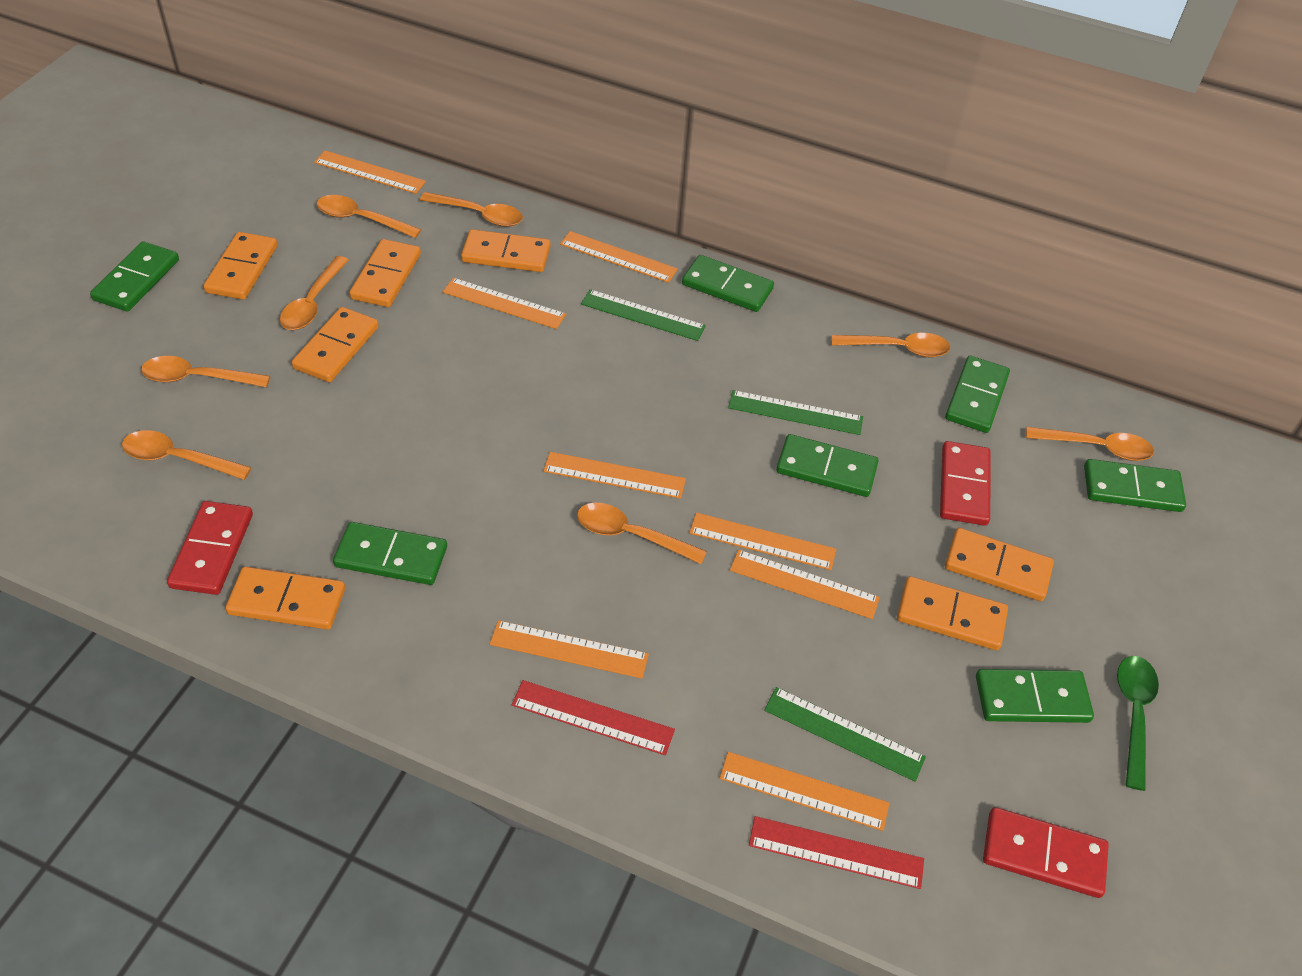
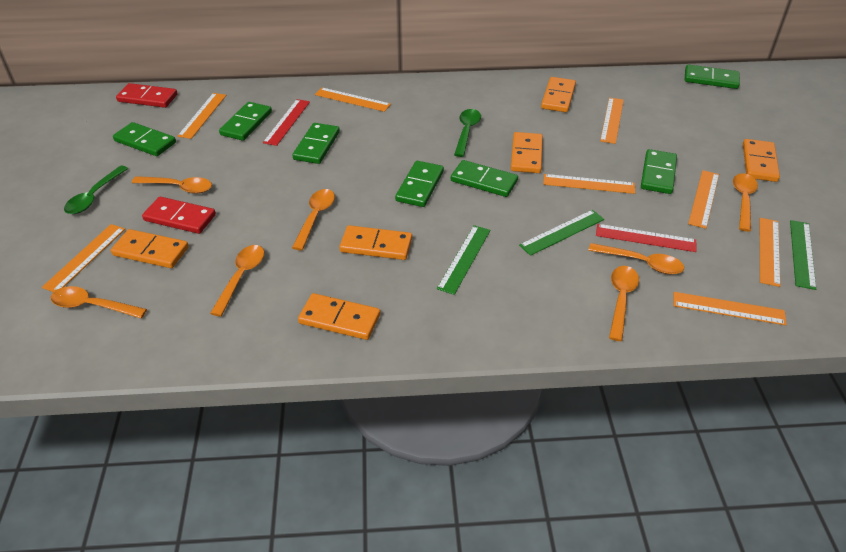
green spoon: [1117,656,1159,791] = 1 -> [64,166,128,214] [454,109,481,157] = 2
orange domino: [203,232,278,300] [225,567,345,630] [292,307,379,382] [349,239,421,307] [461,229,551,272] [897,576,1008,650] [945,528,1054,601] = 7 -> [111,229,189,268] [298,293,380,340] [339,225,412,260] [511,132,543,173] [541,77,576,112] [743,139,780,182] = 6
orange spoon: [122,430,252,480] [141,356,270,387] [280,256,349,330] [317,195,421,238] [420,192,523,227] [577,503,707,564] [832,333,950,357] [1026,427,1154,461] = 8 -> [51,286,147,318] [132,176,212,194] [210,245,264,317] [292,189,335,250] [588,243,684,274] [609,266,639,341] [733,173,758,232] = 7
red domino: [167,501,253,595] [940,441,990,526] [983,807,1109,898] = 3 -> [116,83,178,108] [142,197,216,234] = 2

